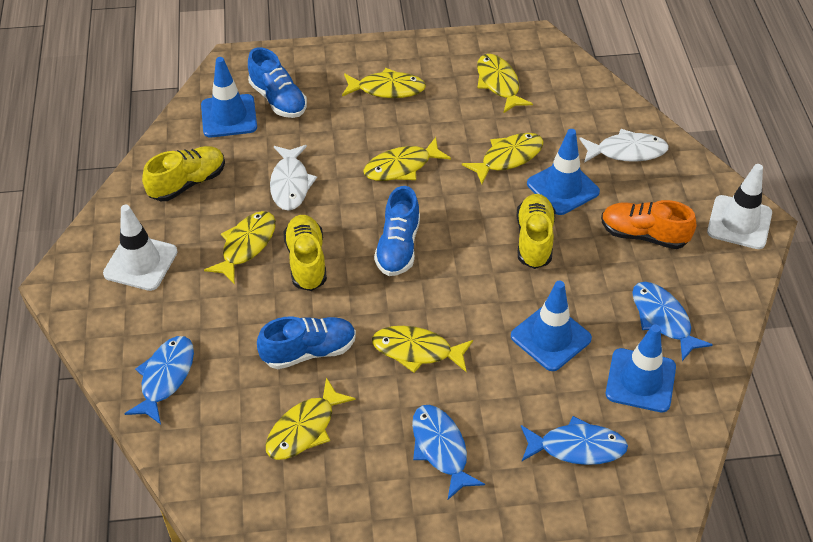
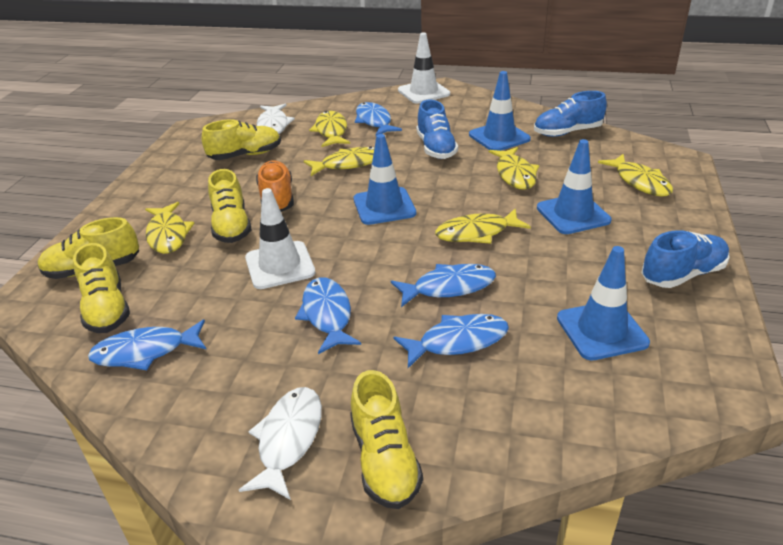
blue fish: [124,336,194,424] [412,405,485,500] [521,416,628,465] [632,282,713,361] = 4 -> [88,320,206,370] [295,277,361,354] [355,102,402,136] [391,264,496,307] [393,314,509,368] = 5
yellow fish: [204,211,276,284] [266,377,356,460] [342,68,426,98] [363,137,451,181] [372,326,473,373] [462,133,544,184] [477,54,533,113] = 7 -> [145,202,195,254] [304,147,374,176] [309,111,350,147] [435,208,531,244] [489,147,539,190] [598,154,673,197] = 6
yellow shoe: [142,146,225,201] [283,215,327,291] [516,194,555,269] = 3 -> [38,217,139,279] [73,243,130,333] [202,119,281,160] [208,169,251,243] [350,370,423,509] = 5

